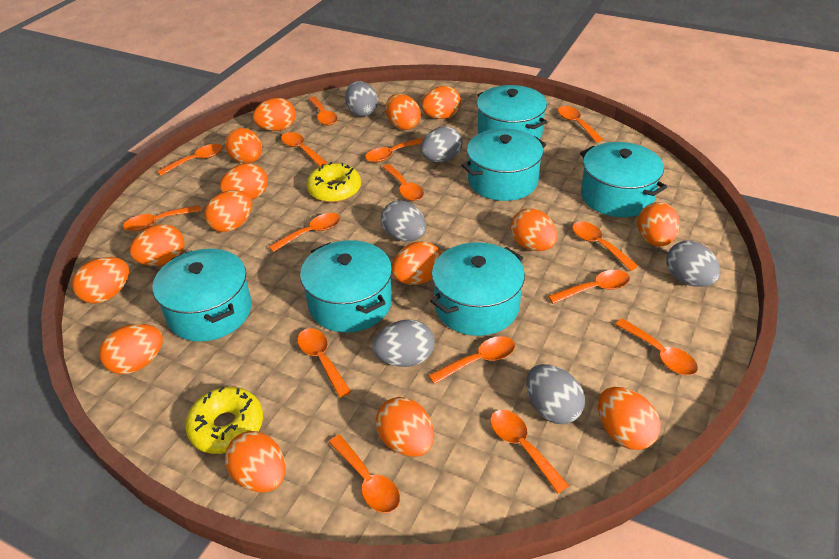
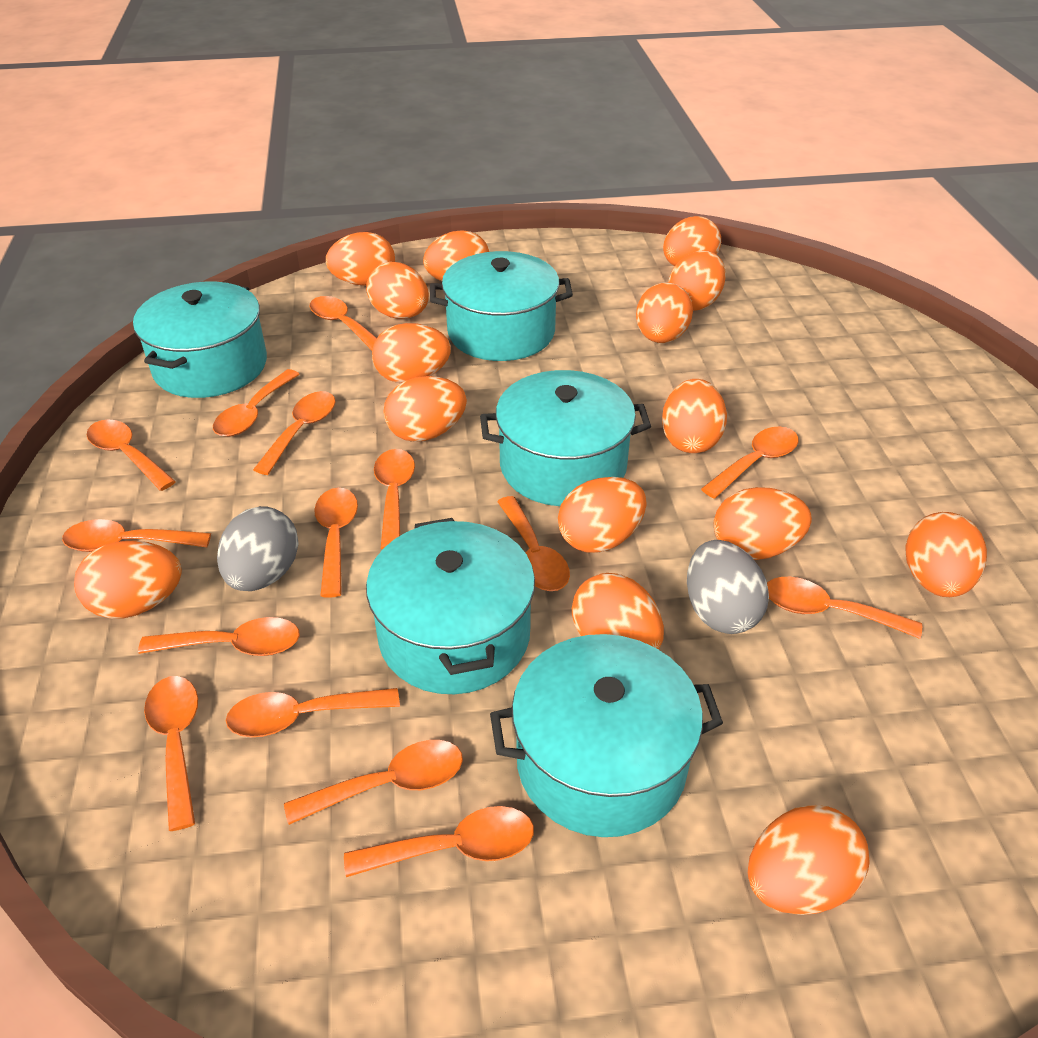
grey egg: [345,81,378,117] [372,319,435,367] [381,200,426,242] [421,126,462,162] [526,364,585,424] [666,241,720,287] = 6 -> [217,506,299,591] [687,540,769,634] = 2
turquoise pot: [152,249,252,342] [300,240,392,333] [430,242,525,336] [461,128,546,201] [477,85,547,139] [580,142,667,217] = 6 -> [133,282,267,398] [366,518,535,694] [430,251,573,361] [480,370,651,506] [490,634,723,837] = 5
yellow donut: [185,386,263,454] [306,162,361,203] = 2 -> none = 0

